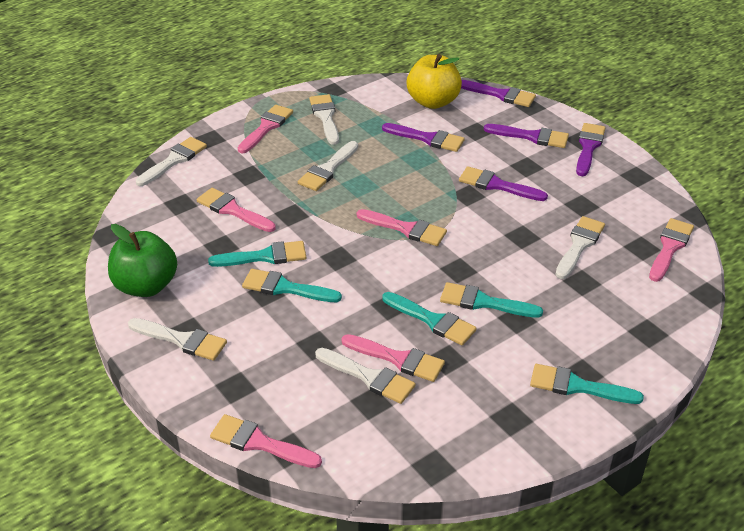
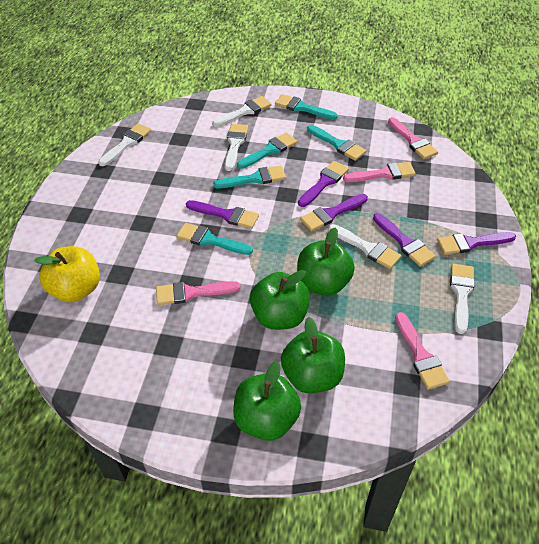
green apple: [108,224,177,297] = 1 -> [233,361,301,441] [250,270,310,330] [281,317,345,393] [297,227,355,296] = 4
pink brush: [197,188,276,232] [210,414,322,468] [238,105,293,153] [341,334,445,382] [357,209,447,246] [649,218,694,282] = 6 -> [156,281,241,305] [343,162,416,182] [388,117,438,159] [395,312,450,390] = 4
white brush: [128,318,227,361] [136,137,207,186] [298,141,358,191] [309,94,339,145] [315,348,416,404] [556,216,605,279] = 6 -> [98,123,151,166] [212,96,272,127] [225,124,248,171] [329,224,401,269] [450,264,475,334] = 5

